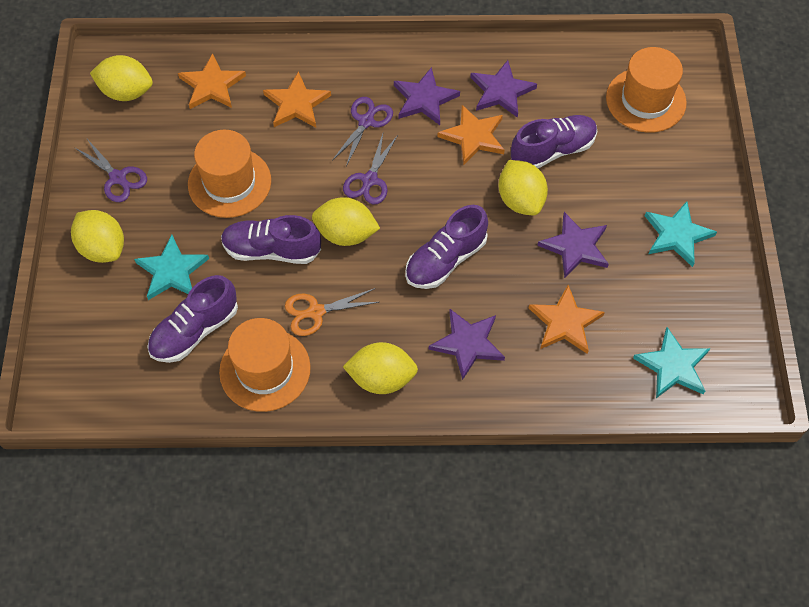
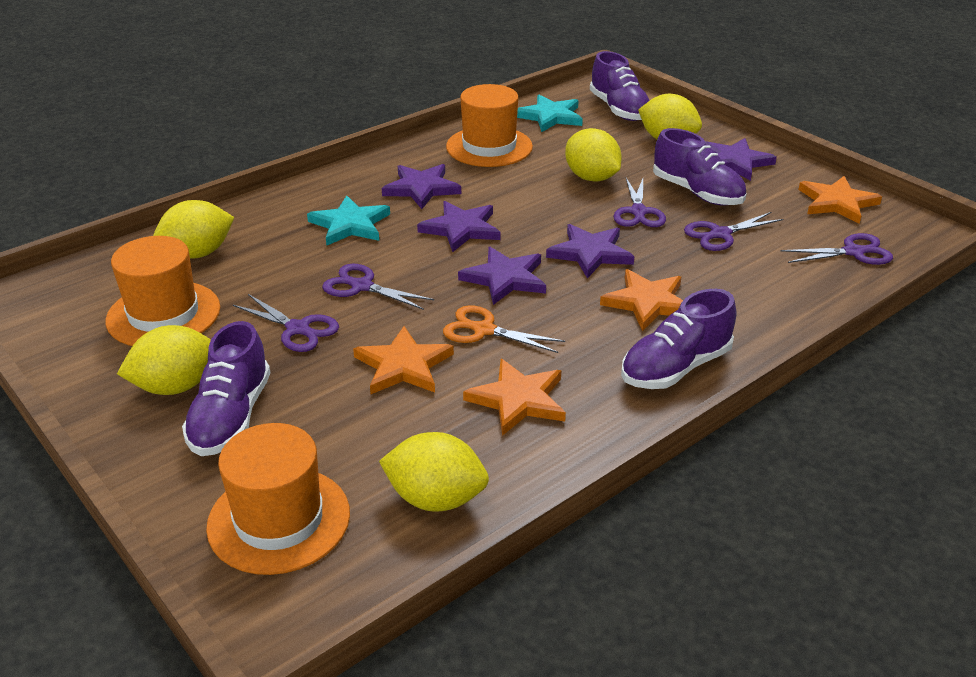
purple scissors: [74,139,147,202] [332,97,393,166] [343,134,398,205] = 3 -> [233,294,339,352] [322,264,434,310] [613,178,666,227] [684,212,784,251] [781,233,893,265] = 5
purple star: [394,67,460,125] [429,309,505,380] [470,60,537,118] [537,212,609,279] = 4 -> [382,164,461,209] [417,201,500,252] [458,247,546,305] [546,224,634,278] [705,138,777,181] = 5
turquoise star: [134,235,209,300] [633,327,710,398] [645,201,717,267] = 3 -> [307,195,390,246] [517,95,583,132] = 2

